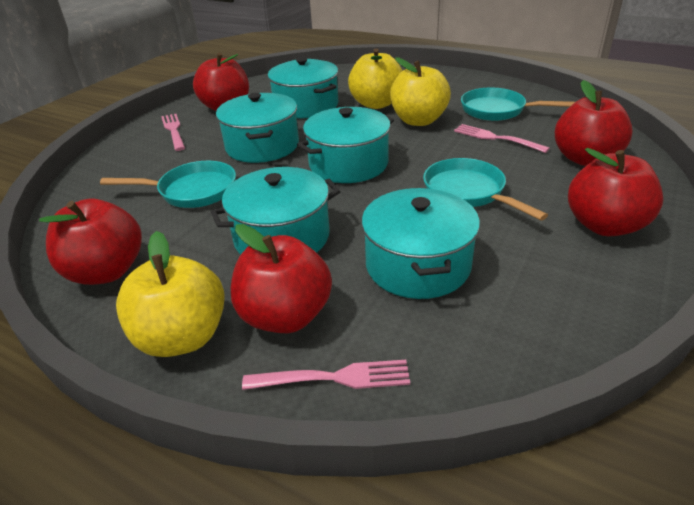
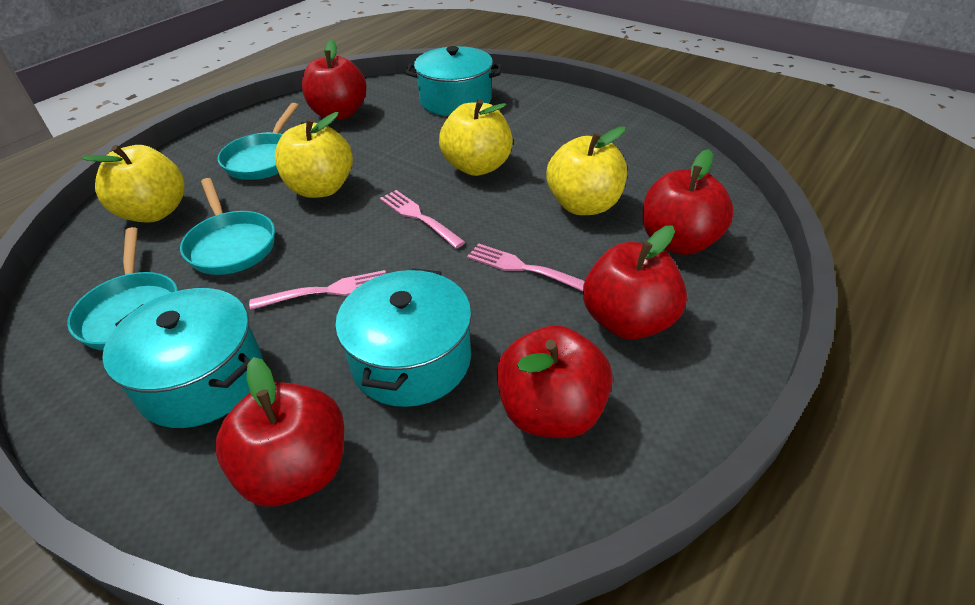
turquoise pot: [211,167,340,255] [216,93,299,163] [268,57,338,118] [297,107,394,183] [362,188,480,299] = 5 -> [102,288,263,428] [335,268,472,407] [405,46,502,116] = 3
yellow apple: [116,231,225,357] [348,48,403,109] [390,57,451,126] = 3 -> [82,145,184,222] [275,112,353,198] [439,99,513,176] [546,126,627,215] = 4

